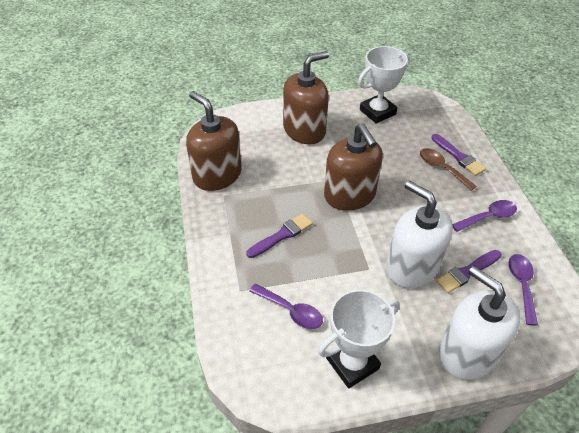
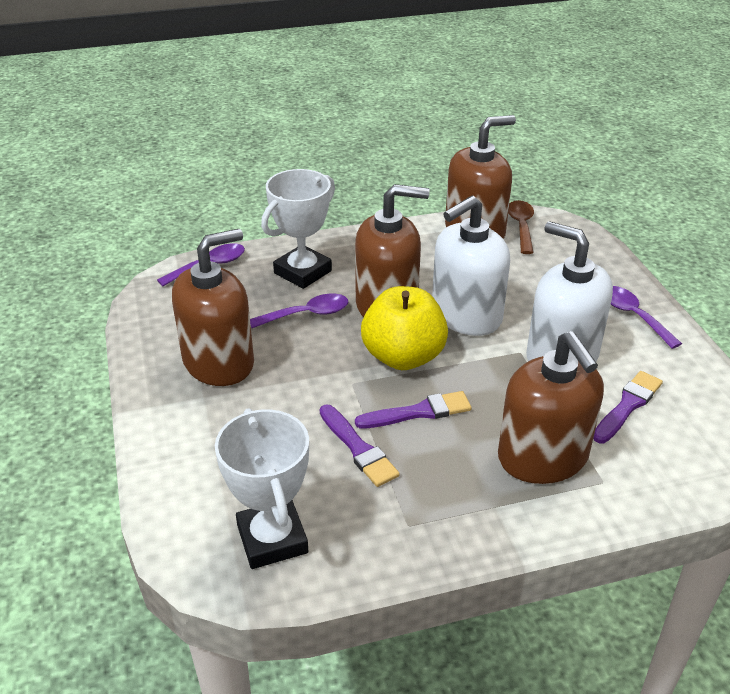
brown soap dispenser: [186,91,242,191] [283,51,329,144] [324,124,383,211] = 3 -> [172,229,254,386] [355,184,430,317] [445,115,516,239] [498,331,604,484] = 4
yellow apple: none = 0 -> [361,286,448,370] = 1

